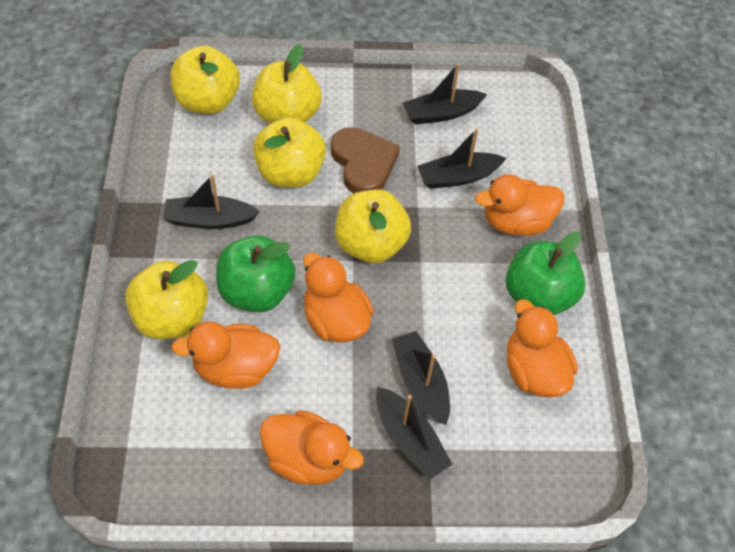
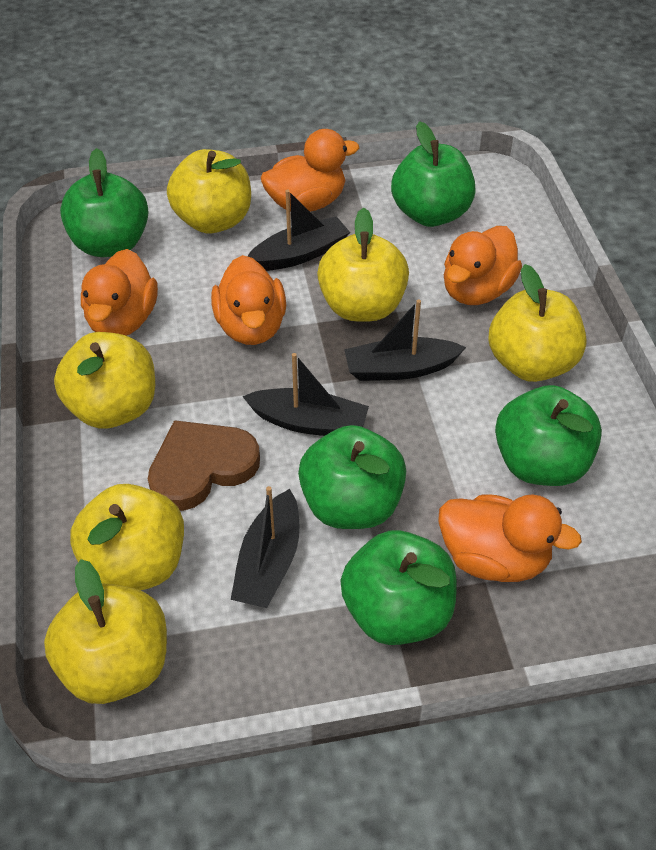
black boat: [163,174,260,229] [376,387,452,480] [392,331,450,425] [403,63,487,124] [417,129,506,189] = 5 -> [231,486,300,608] [242,353,369,436] [247,190,350,271] [344,300,466,381] = 4
green apple: [216,235,296,312] [506,231,586,315] = 2 -> [60,148,149,257] [298,425,406,529] [340,530,457,645] [391,121,476,227] [495,385,602,486] = 5
yellow apple: [125,260,208,339] [171,46,240,114] [252,44,322,124] [253,117,326,188] [335,189,411,263] = 5 -> [44,559,167,704] [54,332,155,429] [70,484,184,591] [167,149,251,234] [317,208,409,322] [488,264,587,382] = 6

